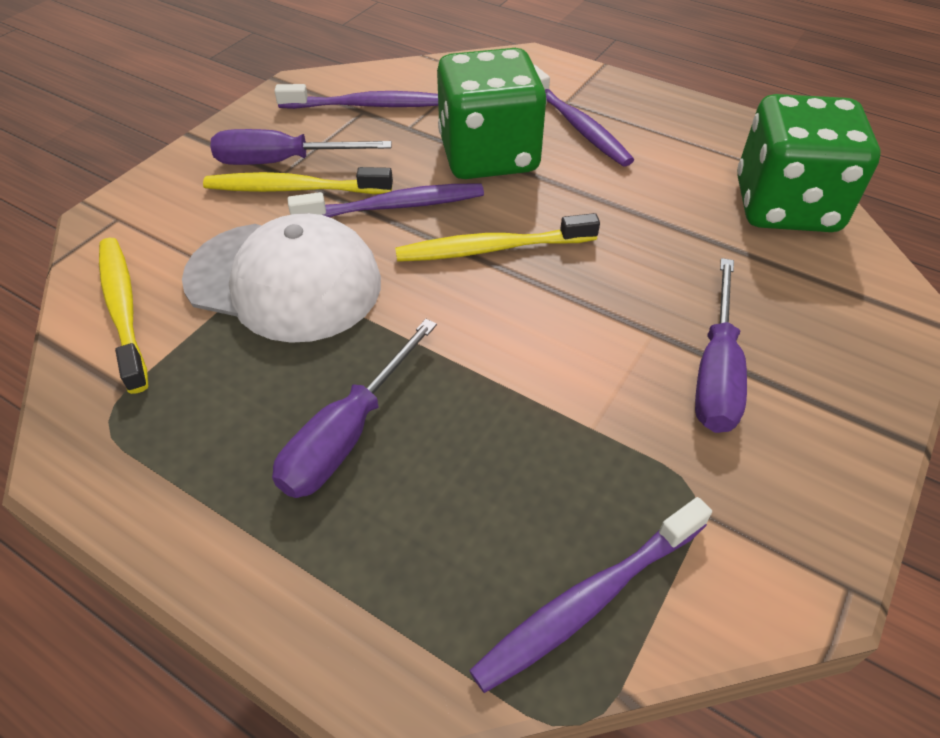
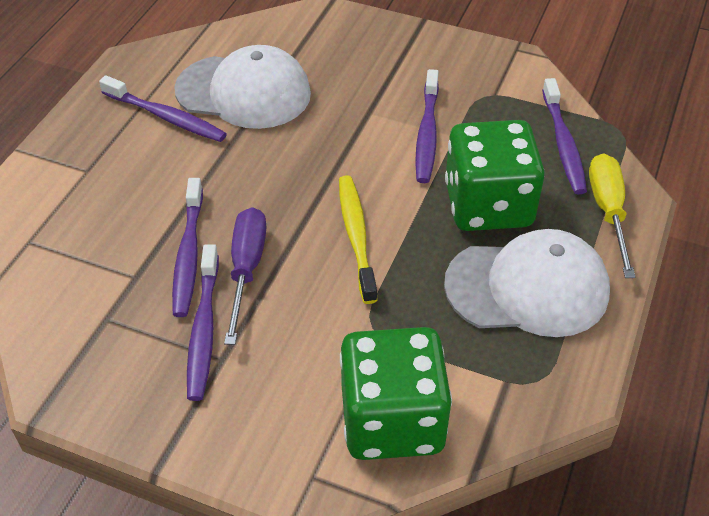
purple screwdriver: [211,129,392,165] [272,319,437,498] [695,258,747,433] = 3 -> [224,207,267,345] = 1
purple toothbrush: [274,84,438,109] [288,183,484,217] [469,497,712,693] [533,64,634,167] = 4 -> [99,75,227,142] [172,178,203,317] [187,244,219,401] [415,69,439,183] [542,78,587,194] = 5
white cap: [182,213,381,343] = 1 -> [174,45,311,129] [444,229,610,337] = 2
yellow screwdriver: none = 0 -> [589,153,635,278] = 1
yellow toothbrush: [99,238,148,394] [203,167,393,194] [395,213,600,262] = 3 -> [339,175,378,304] = 1

